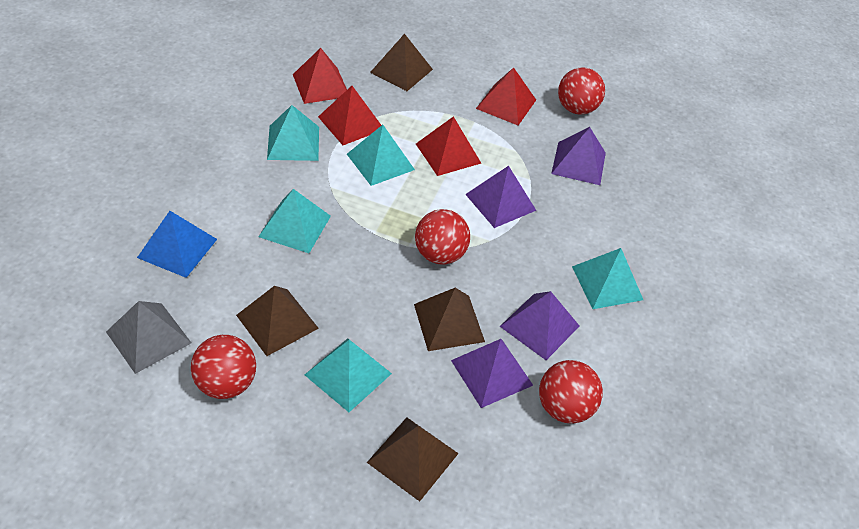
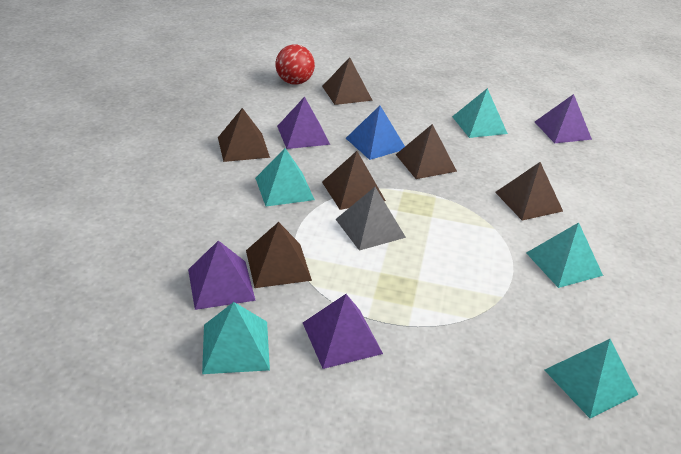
brown pyramid: [236,286,319,356] [367,417,459,501] [370,34,433,91] [414,288,485,351] = 4 -> [218,108,270,162] [246,222,312,288] [322,57,373,105] [322,151,386,210] [396,124,457,179] [495,162,563,220] = 6
red ball: [191,335,256,399] [415,209,470,264] [539,360,603,424] [558,67,605,115] = 4 -> [276,45,315,85] = 1
red pyramid: [293,48,347,104] [318,86,381,145] [416,116,481,176] [476,67,536,125] = 4 -> none = 0

